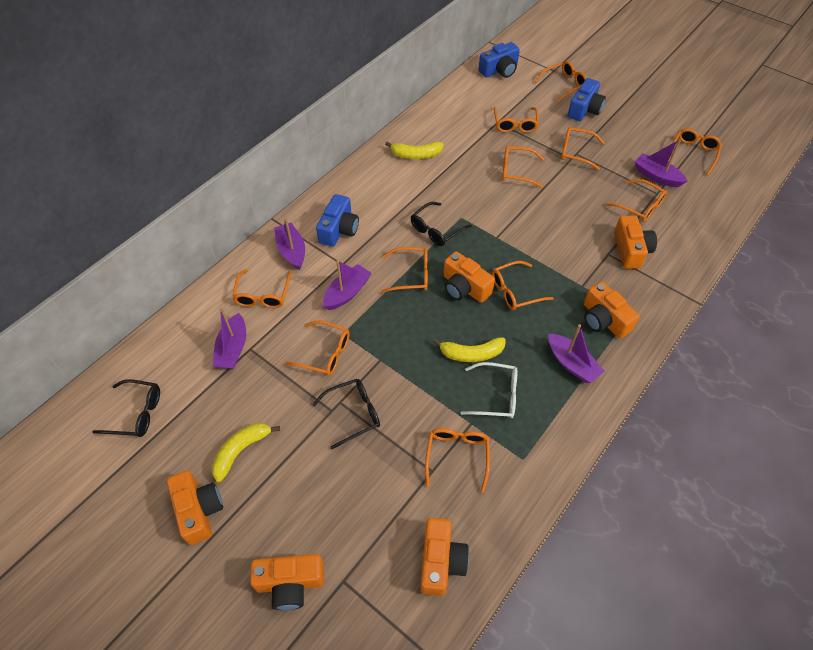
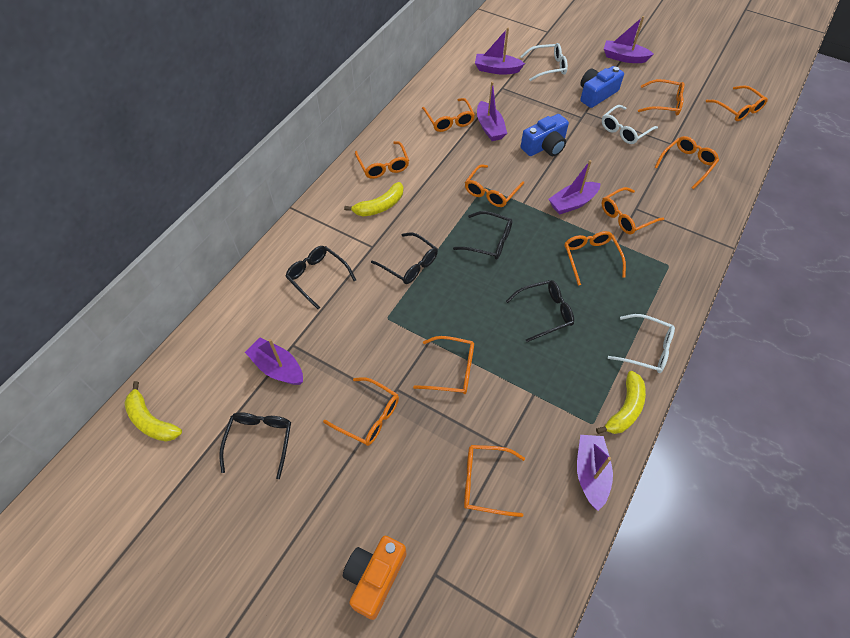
black glasses: [93,379,160,437] [312,379,380,449] [411,202,472,246] = 3 -> [219,412,291,479] [285,246,356,309] [371,232,438,284] [453,211,512,260] [506,280,574,342] = 5
blue camera: [316,194,359,247] [478,42,520,78] [568,78,606,121] = 3 -> [521,114,569,156] [580,66,624,108] = 2
orange camera: [167,470,223,545] [250,554,324,610] [420,518,469,596] [443,251,495,303] [584,281,640,338] [614,216,657,269] = 6 -> [343,536,406,620] = 1
purple boat: [213,307,246,369] [274,218,305,270] [323,260,372,310] [548,324,605,383] [635,139,687,187] = 5 -> [245,338,303,385] [475,28,525,75] [477,82,507,141] [548,160,601,215] [577,435,613,511] [604,16,654,63] = 6
white glasses: [461,362,517,418] = 1 -> [520,43,568,81] [602,105,658,144] [608,314,675,373] = 3

